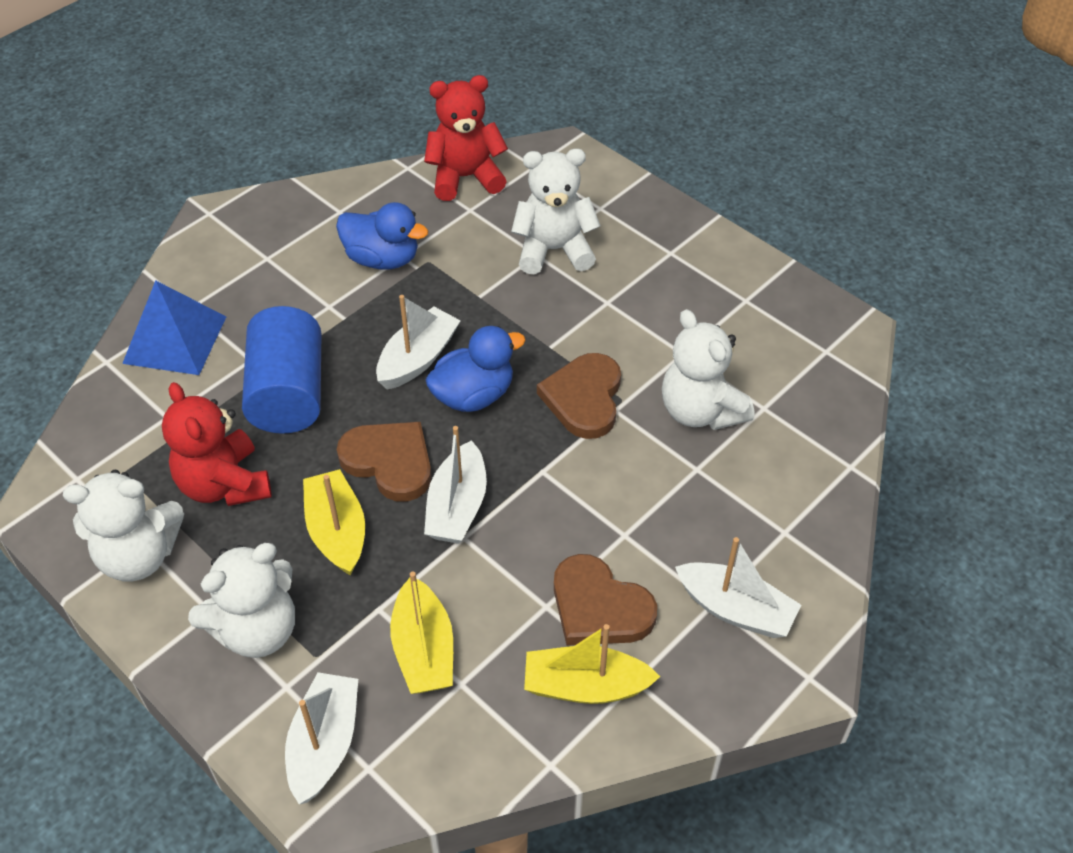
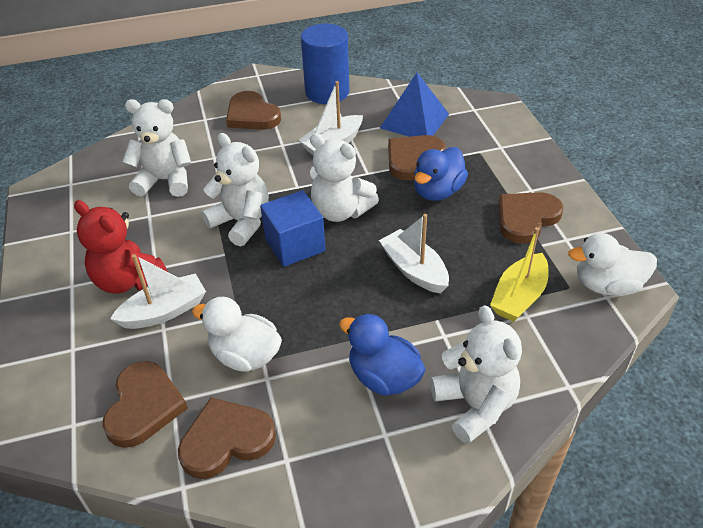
blue cube: none = 0 -> [260,190,325,267] = 1
brown heart: [337,422,432,502] [537,353,621,439] [554,554,657,645] = 3 -> [102,361,188,448] [178,398,276,479] [226,91,281,130] [388,135,445,180] [498,192,563,244] = 5
red teddy bear: [162,382,272,506] [424,75,508,201] = 2 -> [74,200,168,294] = 1
white boat: [285,672,358,804] [376,295,461,390] [424,426,487,544] [675,537,801,638] = 4 -> [110,254,206,329] [299,81,363,156] [379,214,449,294] = 3
white duck: none = 0 -> [192,297,282,372] [568,233,657,296] = 2
yellow boat: [303,469,365,575] [390,572,453,694] [524,624,660,704] = 3 -> [490,227,548,322] = 1

